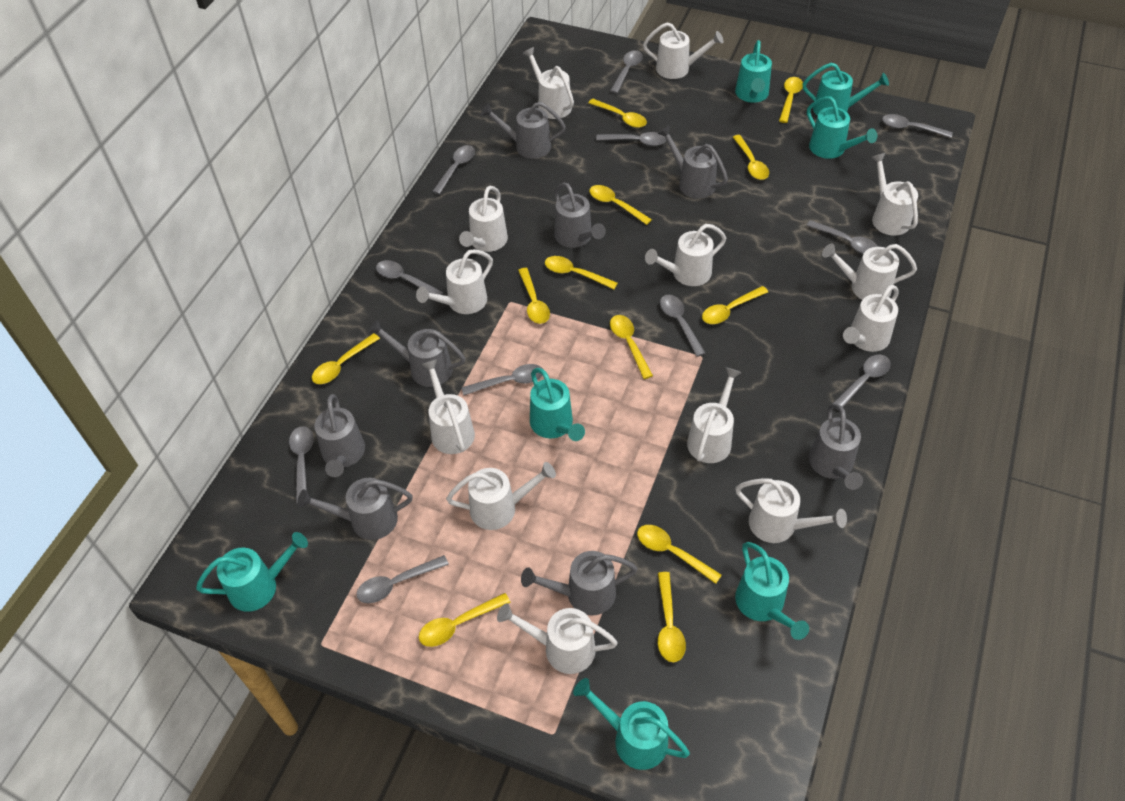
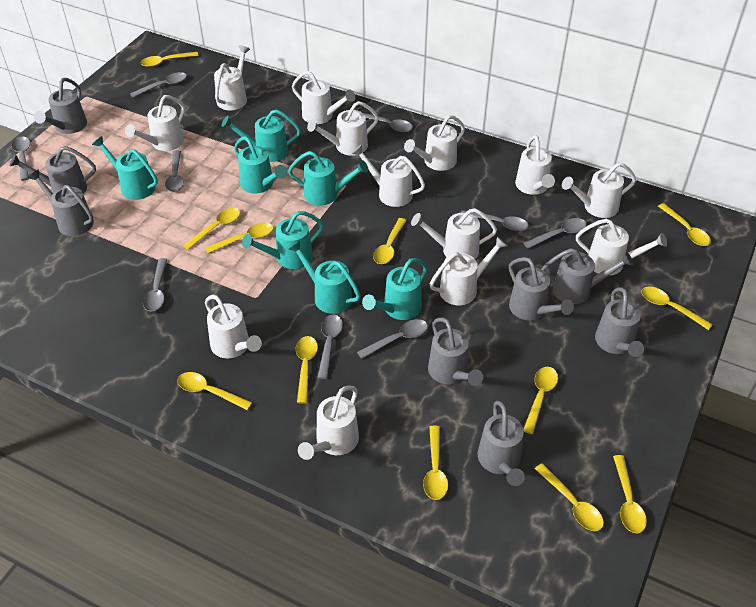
grey spoon: [289,426,314,504] [357,555,449,603] [376,260,444,295] [432,145,475,194] [461,364,543,395] [596,132,666,146] [610,50,643,94] [660,295,705,357] [806,220,878,254] [832,355,891,411] [882,114,953,138] = 11 -> [12,136,30,181] [130,72,187,98] [143,258,168,312] [165,150,184,192] [317,315,343,379] [357,319,428,359] [363,113,413,132] [461,210,529,231] [524,218,587,249] = 9

